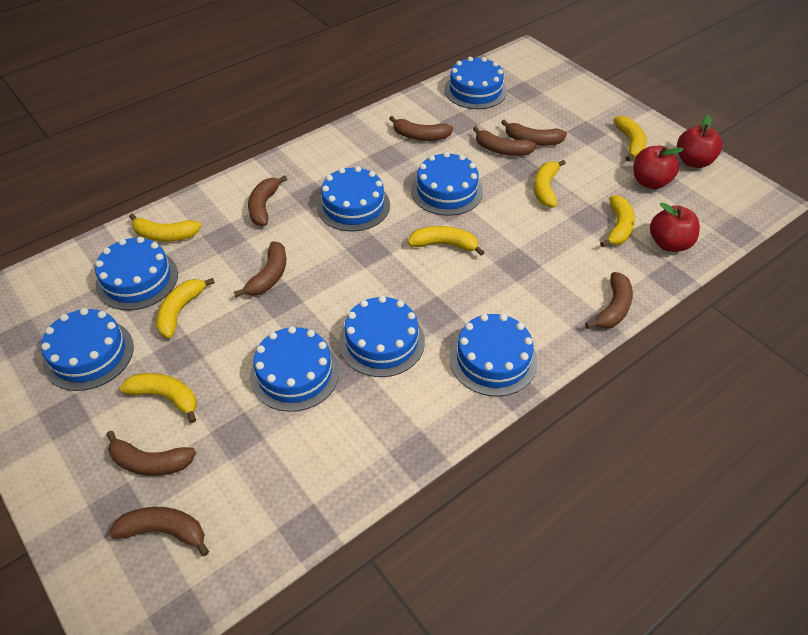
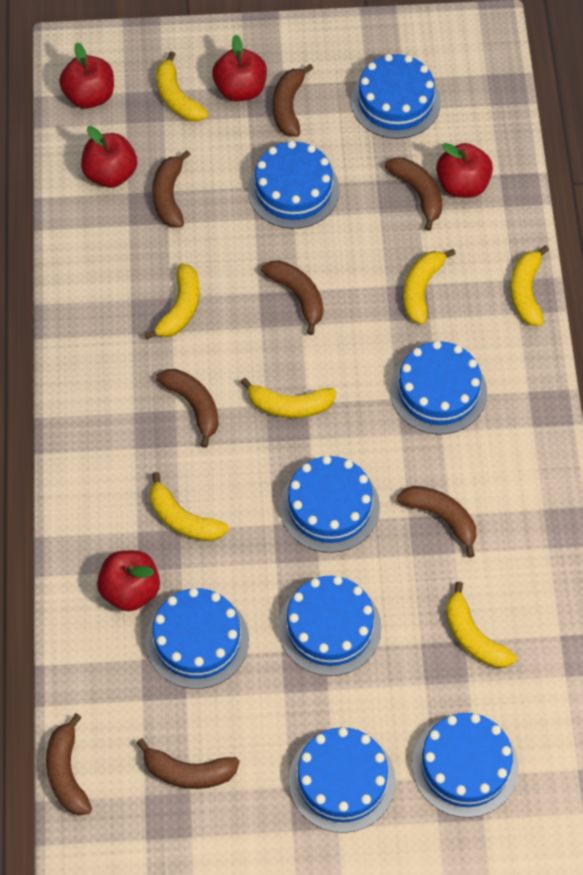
red apple: [634,146,684,189] [650,203,700,252] [677,114,722,168] = 3 -> [59,43,114,109] [81,126,137,188] [97,550,160,611] [212,35,267,101] [436,143,493,198] = 5

